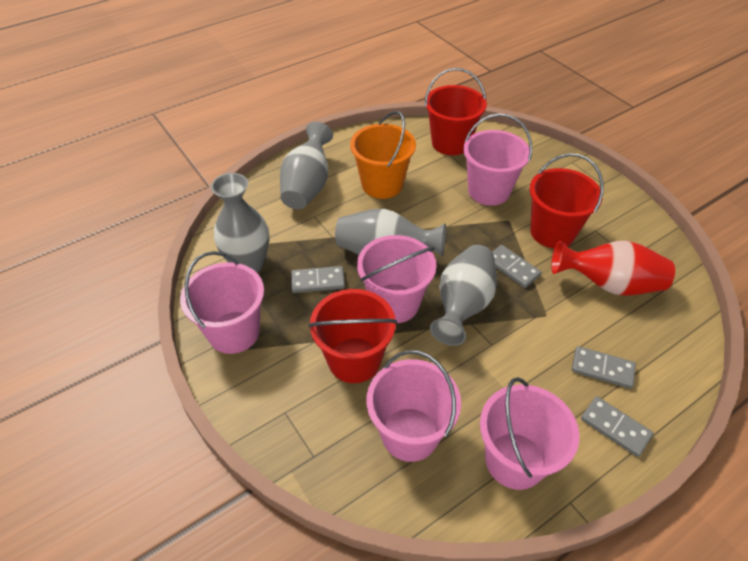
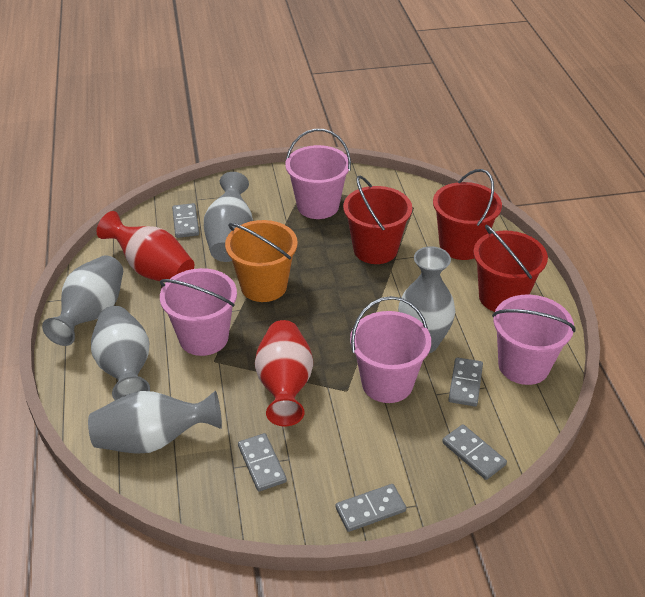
grey domino: [291,266,345,293] [492,245,541,288] [572,346,636,389] [581,396,653,457] = 4 -> [172,203,199,238] [238,433,287,491] [336,484,406,532] [442,424,507,480] [448,357,483,407] = 5
grey vase: [211,173,269,273] [280,122,333,209] [335,209,446,256] [430,245,497,346] = 4 -> [42,255,123,346] [88,391,222,454] [91,306,150,400] [204,172,253,262] [398,246,455,353] = 5
pink bucket: [180,251,264,354] [357,235,436,323] [366,350,461,462] [463,113,532,206] [480,377,579,490] = 5 -> [160,268,237,356] [285,129,351,219] [350,296,431,403] [492,295,575,385] = 4
red vase: [551,241,675,296] = 1 -> [97,211,194,281] [255,320,313,426] = 2

